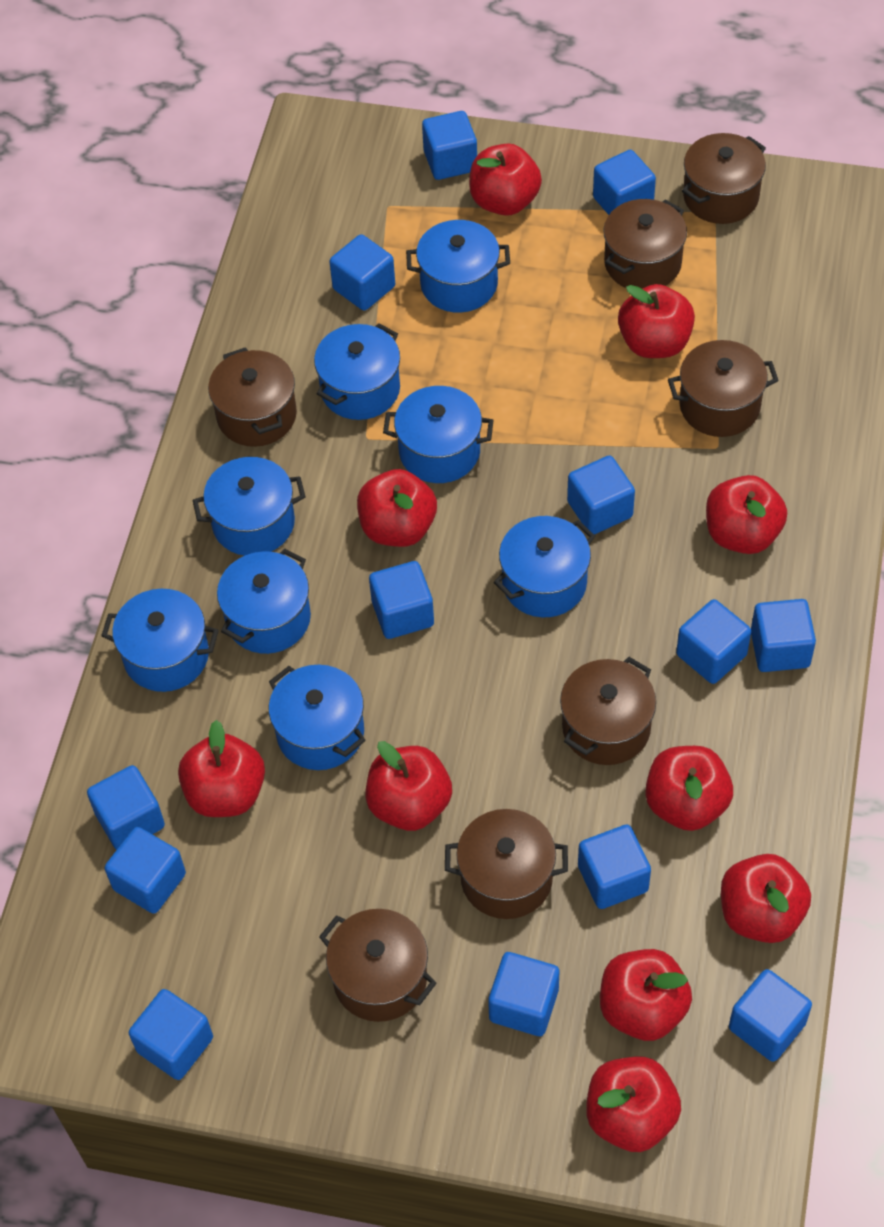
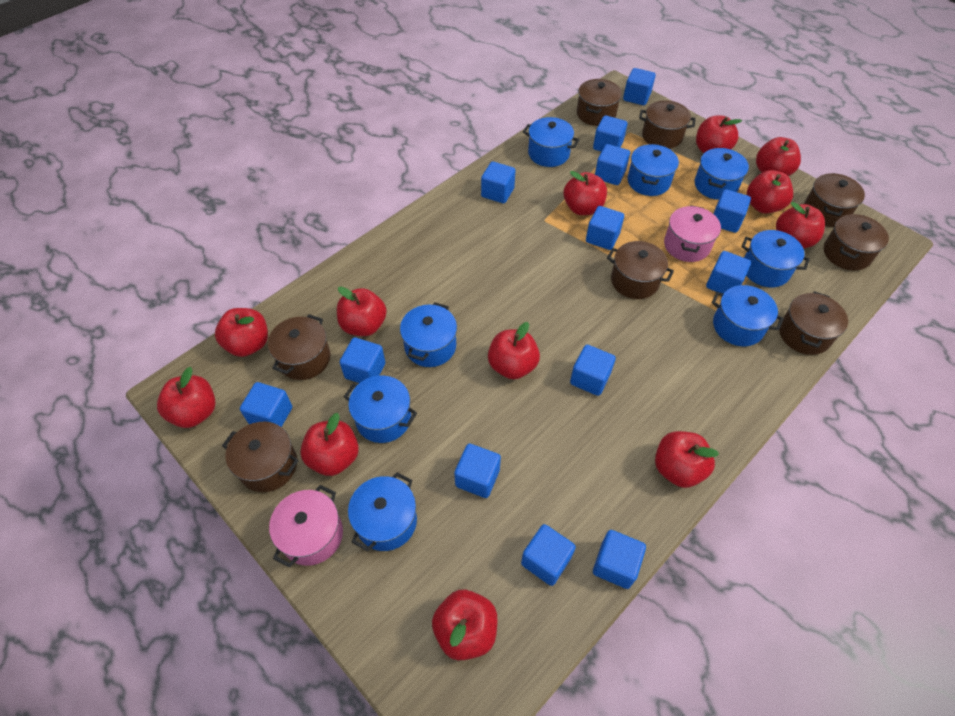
brown pot: [208,347,297,447] [319,909,437,1022] [445,809,568,919] [560,657,656,765] [603,199,687,289] [668,340,779,437] [682,133,766,224] = 7 -> [222,422,299,492] [268,314,330,380] [577,79,622,126] [607,241,674,299] [639,100,696,149] [779,291,848,355] [804,173,865,227] [824,214,889,271] = 8
pink pot: none = 0 -> [269,485,343,567] [664,205,721,262] = 2
red apple: [178,720,265,817] [357,469,437,547] [366,741,452,831] [469,143,542,216] [586,1057,681,1152] [600,949,692,1041] [618,284,695,358] [645,746,733,831] [706,475,787,554] [721,854,811,943] = 10 -> [157,367,216,428] [215,308,268,357] [300,413,359,476] [337,286,387,336] [432,590,498,661] [488,322,540,379] [564,171,607,215] [655,431,719,488] [696,116,742,153] [747,170,793,213] [756,137,801,176] [776,202,825,248] = 12

